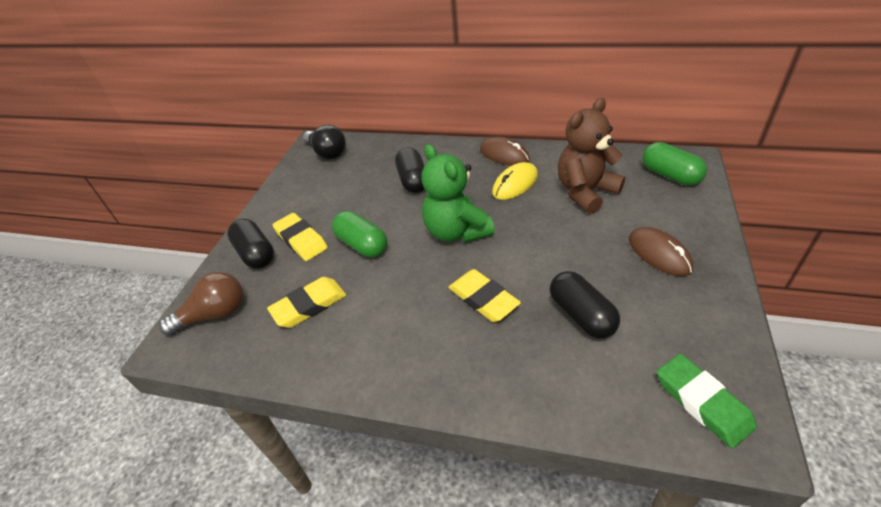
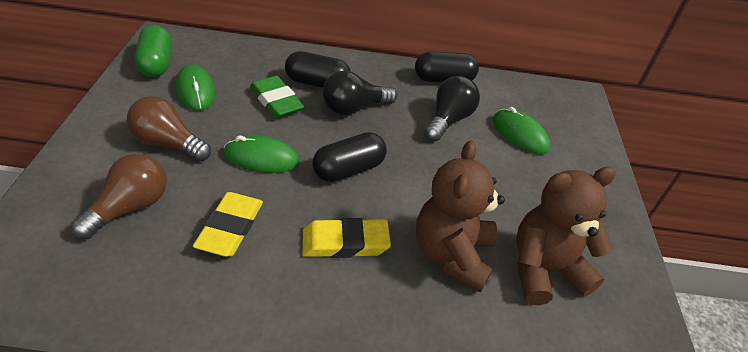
black light bulb: [303,125,346,160] = 1 -> [323,71,397,115] [424,76,480,141] = 2
brown light bulb: [159,272,243,336] = 1 -> [71,154,167,239] [127,96,211,161] = 2
brown mouse: [480,137,530,166] [629,227,694,276] = 2 -> none = 0
brown teddy bear: [558,98,625,214] = 1 -> [416,140,505,292] [516,167,616,305] = 2
green capsule: [332,211,387,258] [642,142,707,186] = 2 -> [135,25,171,77] = 1
green mouse: none = 0 -> [176,65,215,111] [224,135,299,173] [493,107,550,155] = 3
green teddy bear: [421,144,495,243] = 1 -> none = 0
yellow eraser: [267,277,346,328] [273,213,328,261] [448,269,521,322] = 3 -> [193,192,263,257] [303,218,391,258] = 2
yellow mouse: [492,162,538,200] = 1 -> none = 0

